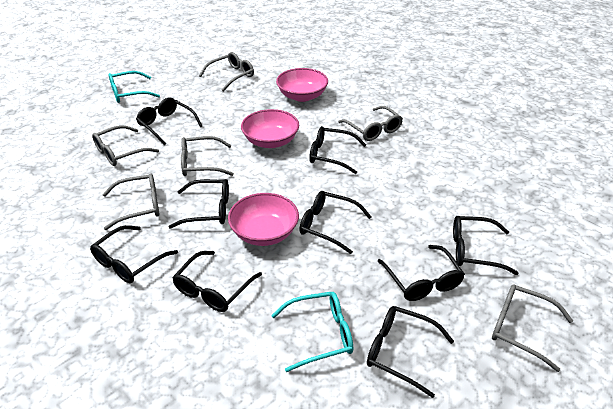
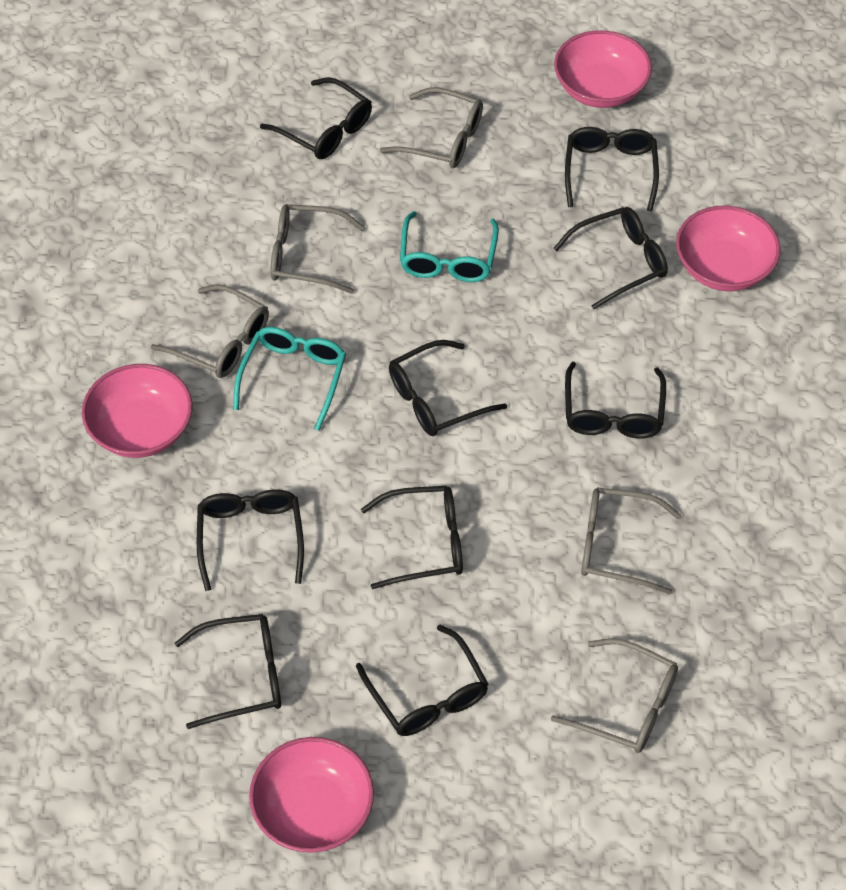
grey glasses: [92,125,159,166] [102,174,159,230] [181,136,234,176] [199,52,254,91] [338,106,403,141] [492,285,573,372] = 6 -> [151,284,269,378] [270,204,365,294] [380,87,483,168] [551,638,678,753] [581,488,681,594] = 5
pink bowl: [228,193,299,246] [241,109,299,148] [276,68,328,102] = 3 -> [82,364,193,458] [249,737,374,853] [554,30,652,108] [676,205,780,291] = 4

